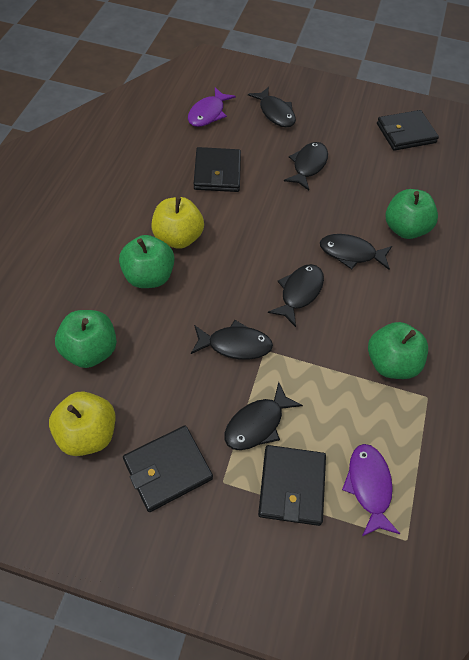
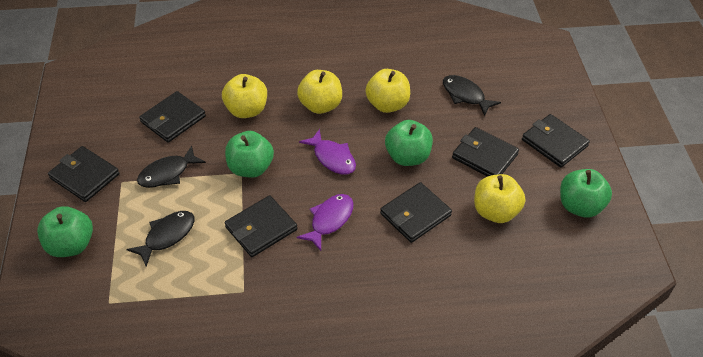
black fish: [191,320,273,360] [224,382,303,450] [248,87,296,127] [268,264,324,327] [284,142,328,190] [320,234,392,270] = 6 -> [126,211,195,266] [137,145,206,188] [443,75,501,116] = 3
black wallet: [123,426,213,512] [194,147,241,192] [258,445,326,526] [377,110,439,151] = 4 -> [48,146,120,202] [139,91,206,143] [225,195,297,257] [380,182,452,243] [452,127,519,176] [522,114,590,168] = 6
yellow apple: [49,391,115,456] [151,197,204,249] = 2 -> [222,74,267,118] [297,70,342,114] [365,69,410,113] [474,174,525,223] = 4

